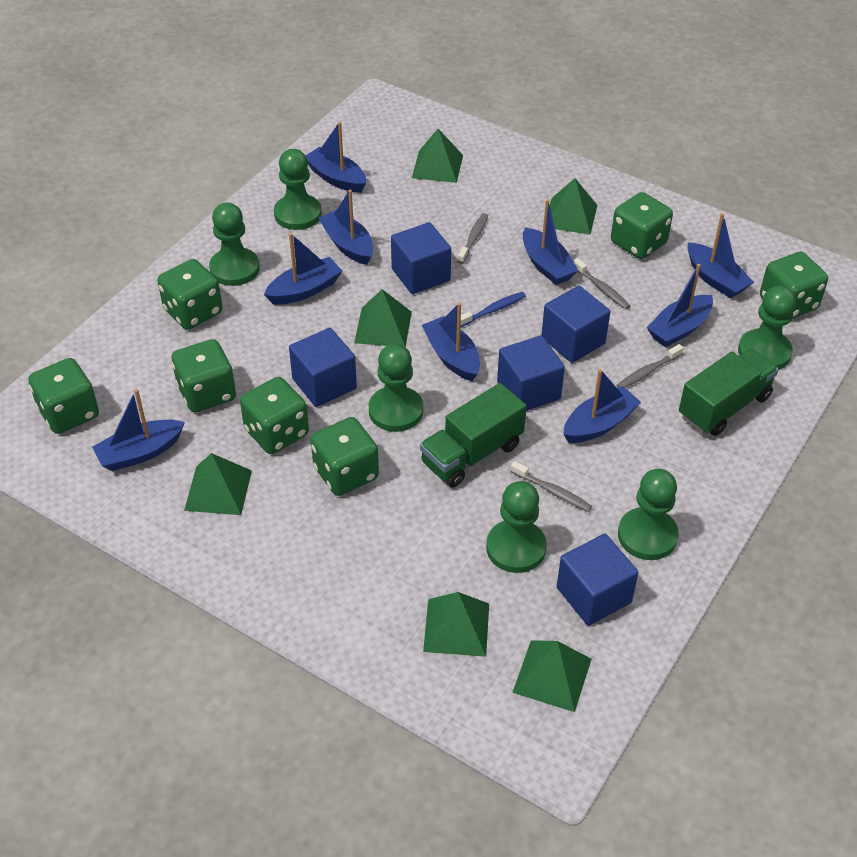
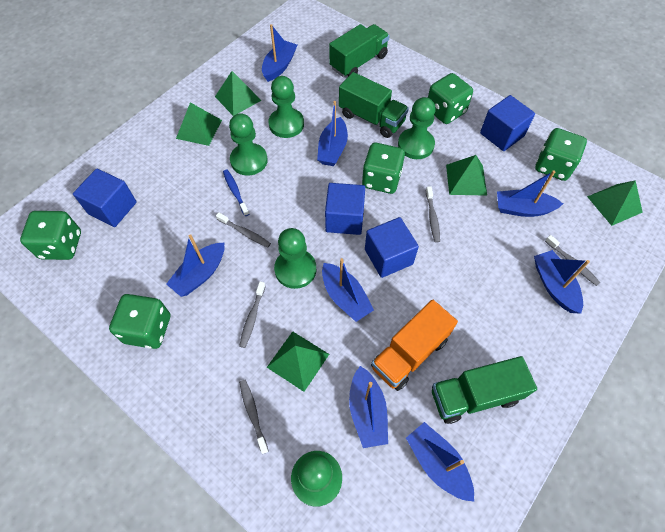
blue boat: [92,389,185,471] [264,233,342,305] [306,122,366,193] [318,190,373,265] [422,302,480,381] [523,199,578,285] [563,369,641,443] [647,264,713,347] [688,213,754,299] = 9 -> [166,234,224,297] [262,24,297,82] [317,101,348,166] [322,258,374,322] [349,366,388,448] [406,422,474,502] [497,170,563,217] [534,250,590,314] = 8
blue cube: [289,328,357,407] [391,222,451,294] [497,335,565,411] [541,286,610,363] [557,534,638,626] = 5 -> [73,169,137,227] [325,183,365,235] [365,217,419,278] [480,95,535,151] = 4
green dice: [28,358,99,434] [157,259,222,330] [172,339,236,413] [240,377,309,454] [311,417,379,496] [611,192,673,259] [760,252,828,319] = 7 -> [20,211,81,260] [109,294,170,349] [362,143,405,194] [428,73,473,124] [535,128,587,181] = 5
green pawn: [209,203,260,286] [274,149,322,230] [369,344,423,432] [486,481,547,573] [618,469,679,560] [738,285,796,370] = 6 -> [229,113,268,176] [268,76,304,138] [274,228,316,289] [291,451,342,507] [398,97,436,159] = 5
green pyramid: [184,453,252,515] [354,289,412,348] [412,129,463,183] [423,592,489,657] [512,640,591,712] [550,178,597,235] = 6 -> [176,102,222,146] [215,71,262,116] [267,331,329,392] [446,155,487,196] [587,180,643,226] = 5
green truck: [420,383,527,487] [679,349,778,436] = 2 -> [329,24,390,77] [339,72,409,138] [432,356,537,424] = 3
grey toothbrush: [458,213,488,264] [510,461,592,512] [573,258,630,309] [617,344,684,388] = 4 -> [216,212,271,248] [239,281,266,348] [239,380,269,454] [426,186,440,243] [545,235,600,286] = 5
orange truck: none = 0 -> [371,300,458,391] = 1

